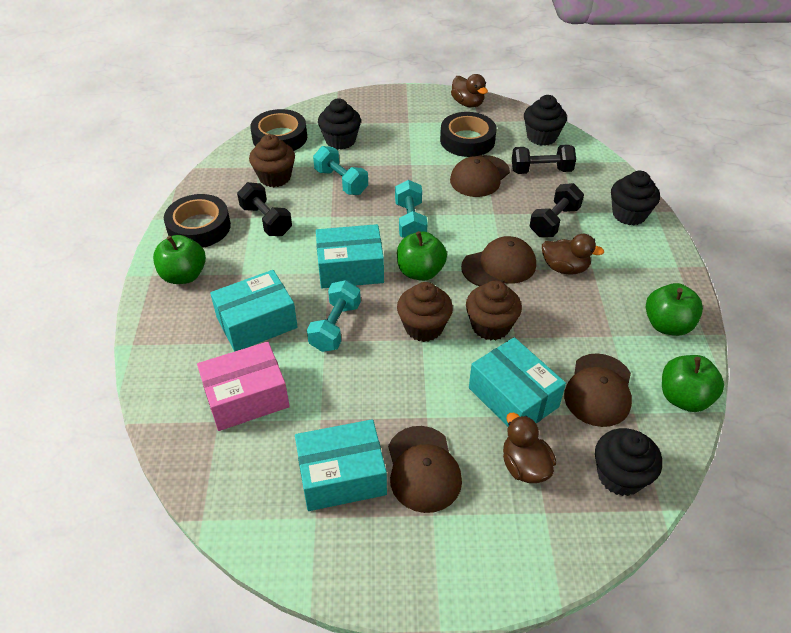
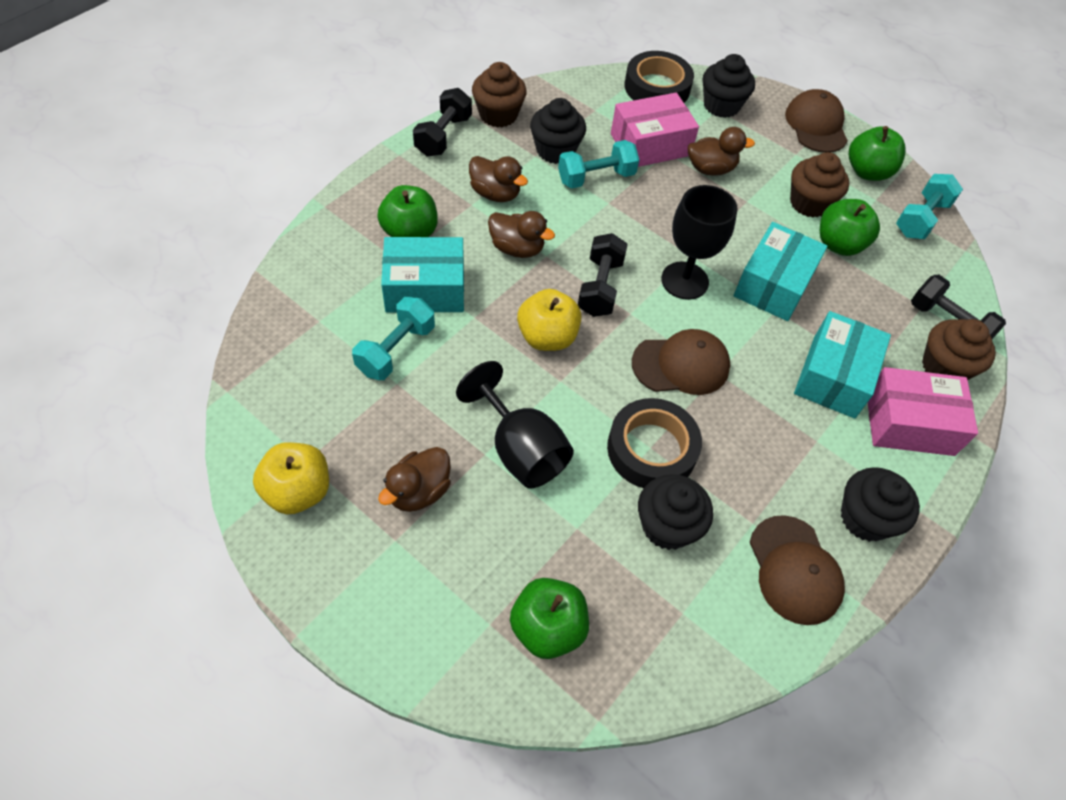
black goblet: none = 0 -> [456,361,574,489] [661,185,738,300] = 2
black tape: [164,194,231,248] [250,109,307,151] [440,112,497,157] = 3 -> [607,398,702,488] [625,51,694,103] = 2
brown cap: [388,426,462,513] [450,155,510,197] [461,236,536,286] [564,353,632,427] = 4 -> [632,329,730,395] [749,515,845,625] [785,89,848,153] = 3
brown duck: [451,74,488,107] [503,413,556,483] [542,234,604,274] = 3 -> [378,447,451,512] [469,156,528,202] [488,211,555,258] [688,127,755,176] = 4
pink box: [197,341,290,431] = 1 -> [611,93,699,167] [868,367,978,456] = 2
turquoise box: [210,270,298,352] [295,419,387,511] [316,224,384,288] [469,337,566,427] = 4 -> [381,237,464,312] [734,222,827,321] [794,311,891,419] = 3
yellow apple: none = 0 -> [253,442,329,514] [517,289,581,351] = 2

